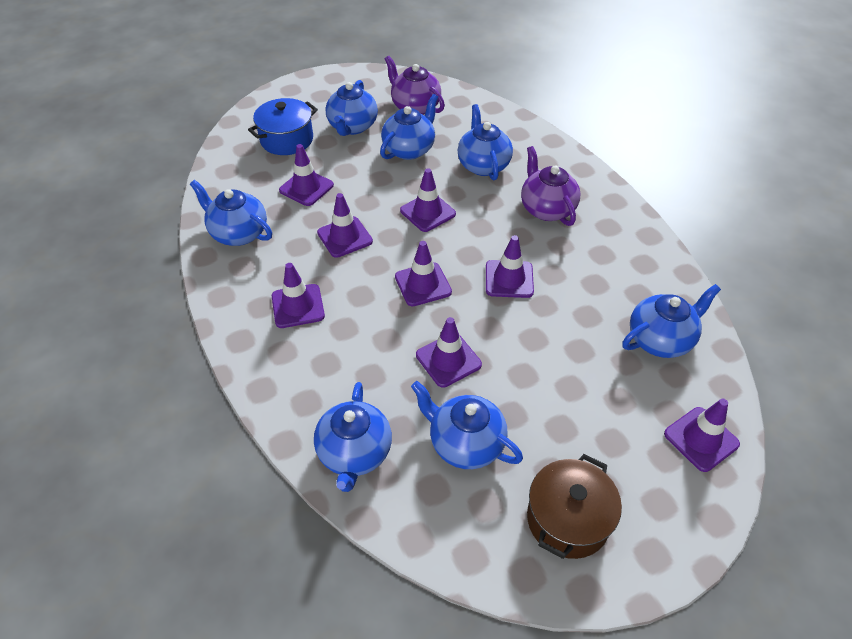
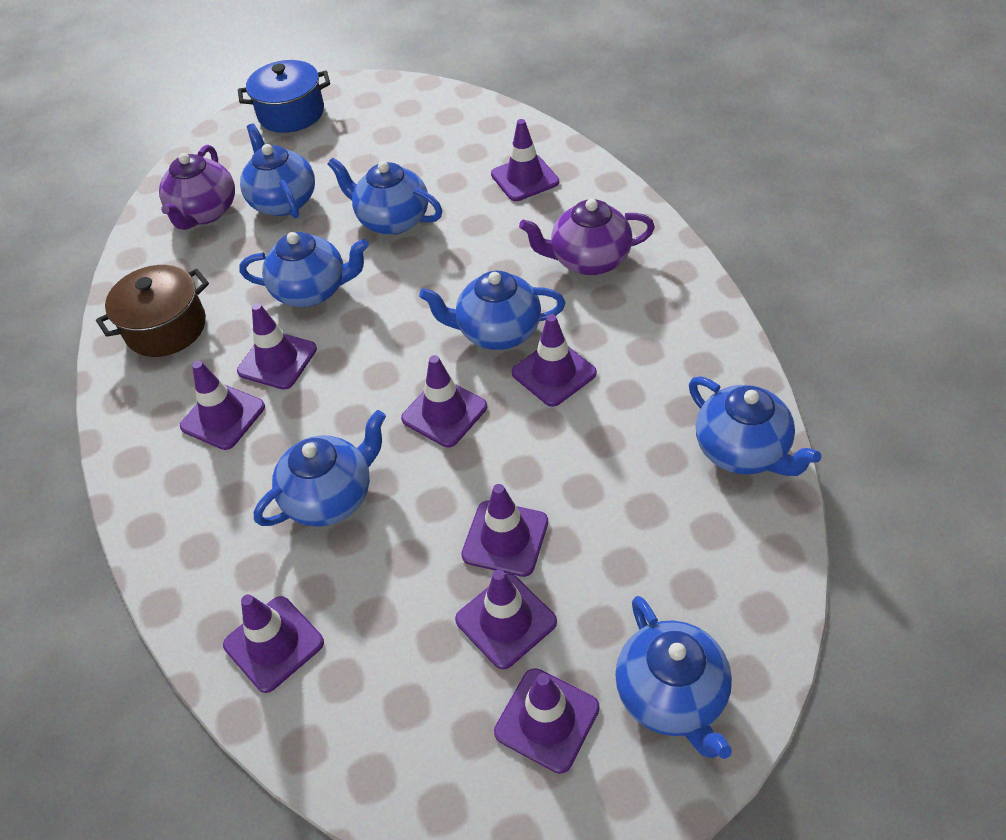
purple traffic cone: [272,263,325,328] [279,144,334,206] [317,193,373,258] [395,241,452,306] [400,168,456,232] [416,317,482,388] [486,235,534,298] [664,399,740,472] = 8 -> [180,361,265,450] [223,594,324,693] [237,303,317,390] [401,355,487,447] [455,569,557,669] [461,484,548,577] [491,119,559,201] [494,668,600,774] [512,314,597,407] = 9

